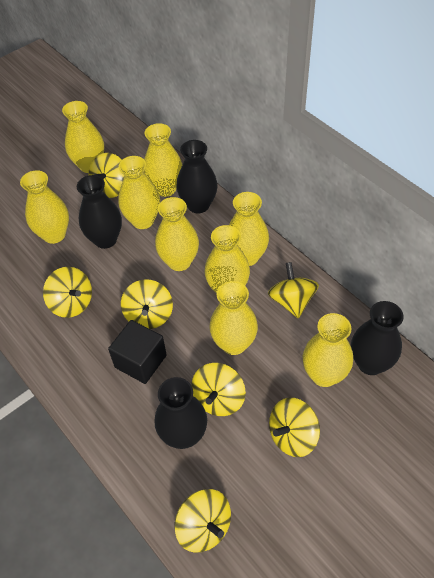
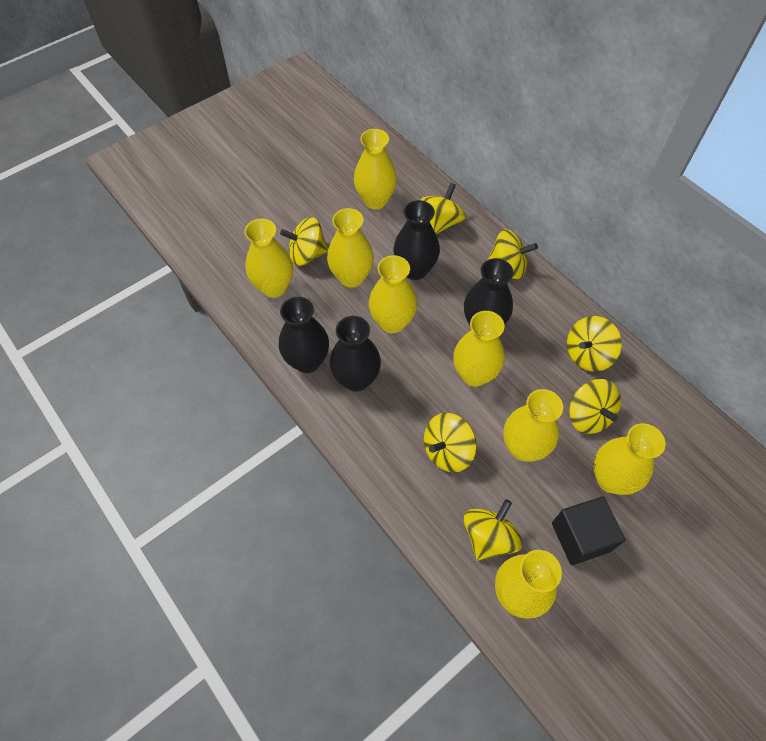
yellow vase: [20,170,69,244] [62,101,104,173] [118,156,160,229] [144,123,182,197] [155,197,199,271] [204,225,250,294] [209,281,258,355] [229,192,269,266] [302,313,353,387] = 9 -> [244,219,293,298] [327,208,374,288] [354,129,397,209] [369,255,417,333] [453,311,505,387] [495,550,562,618] [503,389,563,461] [593,423,665,495] = 8

